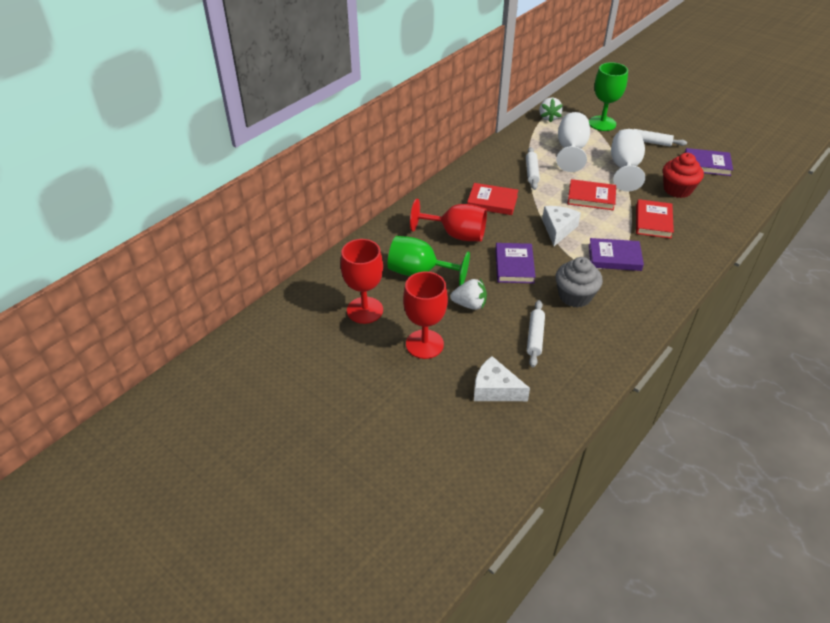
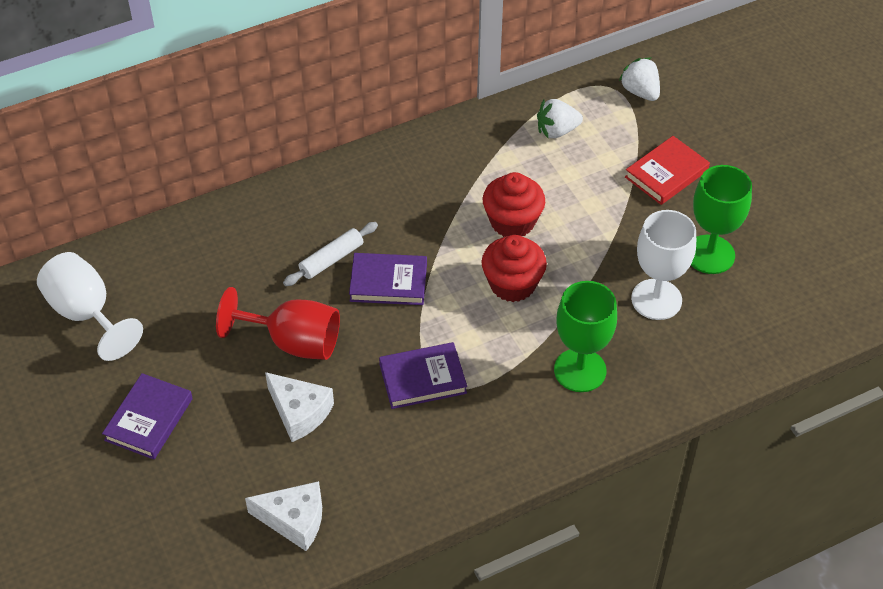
grey cupcake: [556,257,603,308] = 1 -> none = 0
red book: [467,183,518,215] [568,179,616,210] [636,199,674,239] = 3 -> [625,136,710,205] = 1
red cupcake: [663,153,704,198] = 1 -> [481,235,547,302] [483,172,545,237] = 2
red goblet: [340,239,383,324] [403,272,448,359] [410,199,487,241] = 3 -> [216,287,340,360] = 1
white rolling pin: [526,147,540,190] [527,300,545,367] [619,129,687,146] = 3 -> [283,222,378,286] = 1

